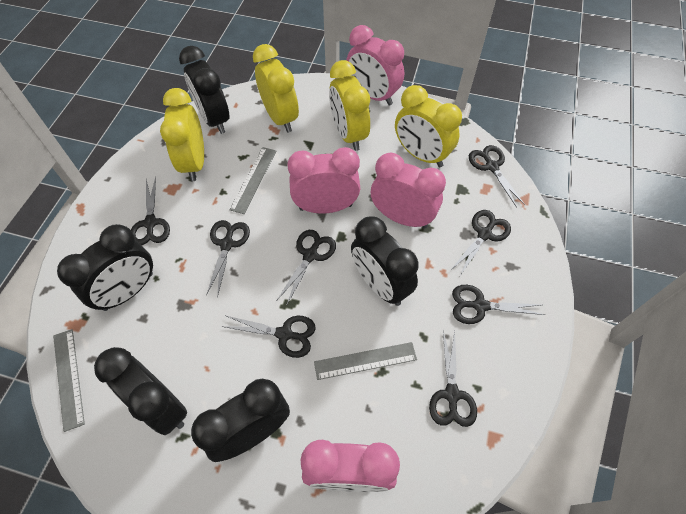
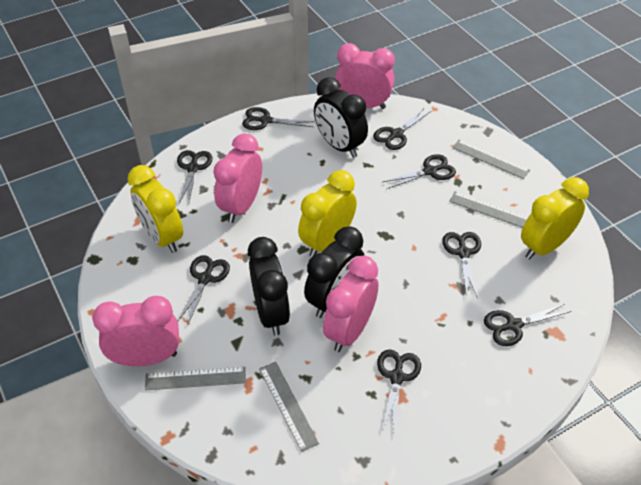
black clock: [57,224,153,311] [94,347,187,435] [179,46,229,134] [191,379,290,462] [351,216,418,306] = 5 -> [248,237,290,336] [304,226,365,318] [314,77,368,158] = 3
grey ruler: [53,329,85,432] [230,147,276,214] [314,342,417,380] = 3 -> [145,367,246,390] [259,362,319,452] [449,191,528,228] [452,139,530,179] = 4
yellow clock: [160,88,204,181] [253,44,299,133] [329,60,370,151] [395,85,462,167] = 4 -> [128,165,183,253] [298,170,357,257] [521,177,589,260] = 3

